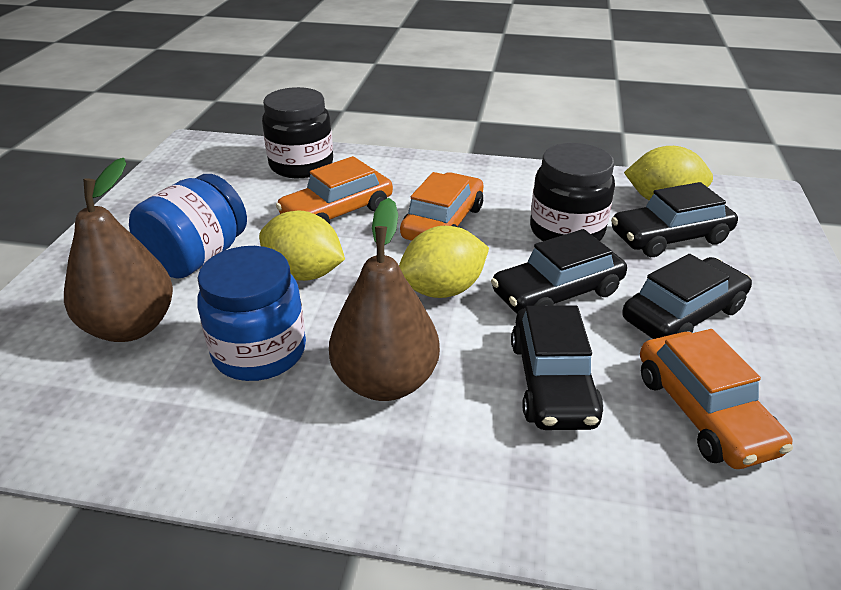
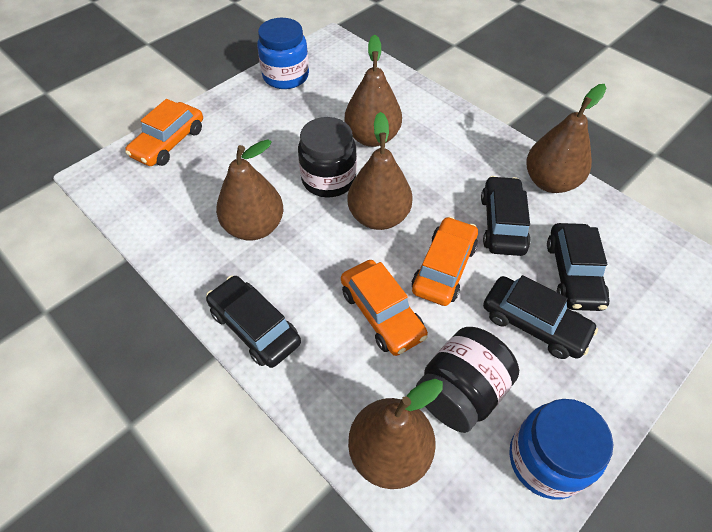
brown pear: [64,158,173,342] [329,198,440,401] = 2 -> [216,139,283,240] [345,35,402,147] [347,112,413,230] [348,379,443,489] [526,84,606,193] = 5
yellow lemon: [259,211,345,281] [399,226,489,298] [624,146,713,200] = 3 -> none = 0

